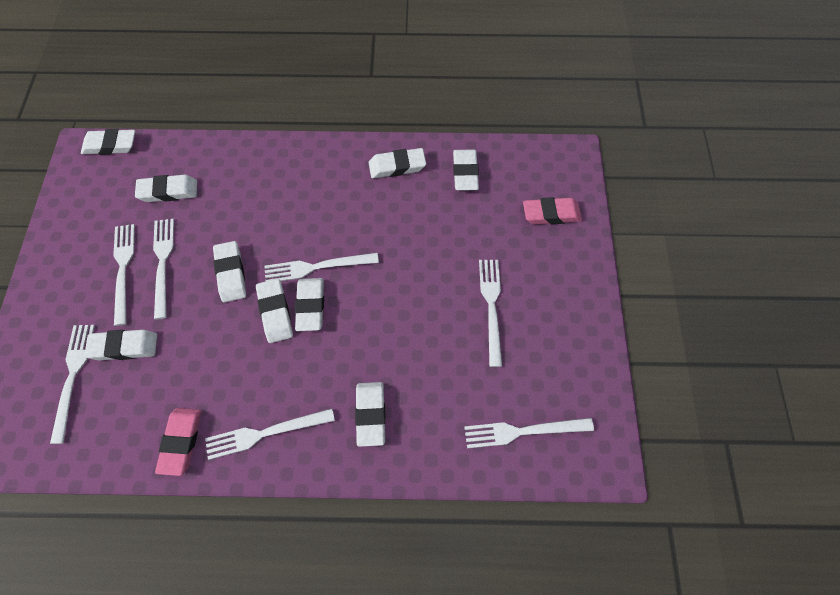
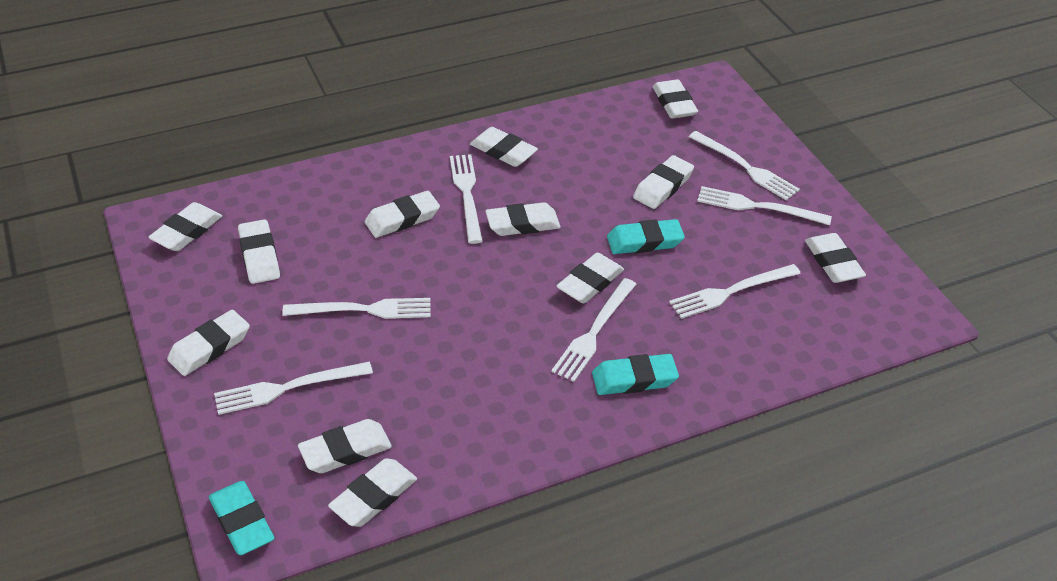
pink eraser: [155,408,201,476] [523,197,582,224] = 2 -> none = 0
turquoise eraser: none = 0 -> [209,481,274,555] [592,354,679,395] [607,219,685,254] = 3
white eraser: [81,129,135,155] [85,330,157,360] [135,175,197,202] [213,241,246,302] [256,279,293,343] [295,278,324,331] [355,382,385,447] [369,148,426,178] [453,150,479,191] = 9 -> [148,202,222,251] [167,310,250,376] [238,219,280,284] [298,419,392,473] [328,458,417,527] [365,191,440,238] [470,127,538,167] [485,202,561,236] [557,253,624,303] [633,155,694,209] [652,79,698,119] [805,233,866,283] = 12

